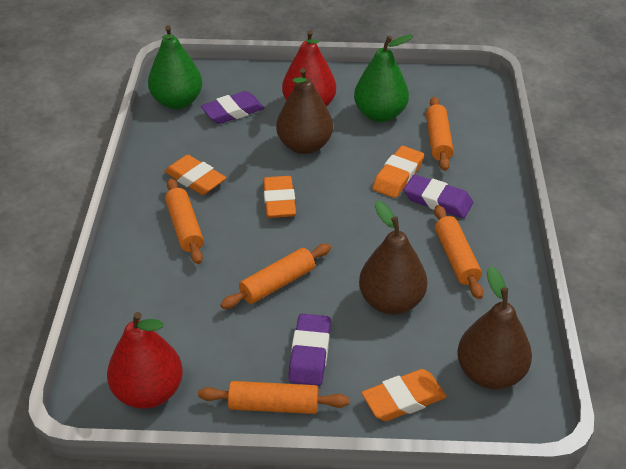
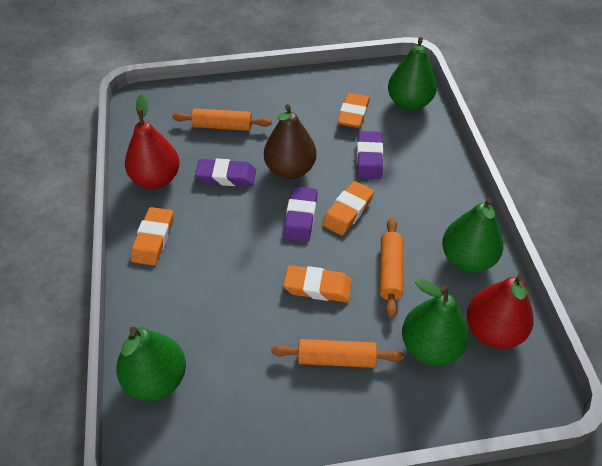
brown pear: [276,68,333,154] [359,201,427,315] [457,266,532,389] = 3 -> [264,104,317,179] = 1
green pear: [148,25,202,109] [354,35,413,122] = 2 -> [116,327,186,401] [388,37,437,111] [402,279,469,366] [442,197,503,273] = 4
orange rolling pin: [165,178,204,264] [198,381,349,414] [220,244,331,309] [426,97,454,171] [434,205,483,299] = 5 -> [172,108,272,131] [271,339,404,368] [380,218,403,319] = 3

